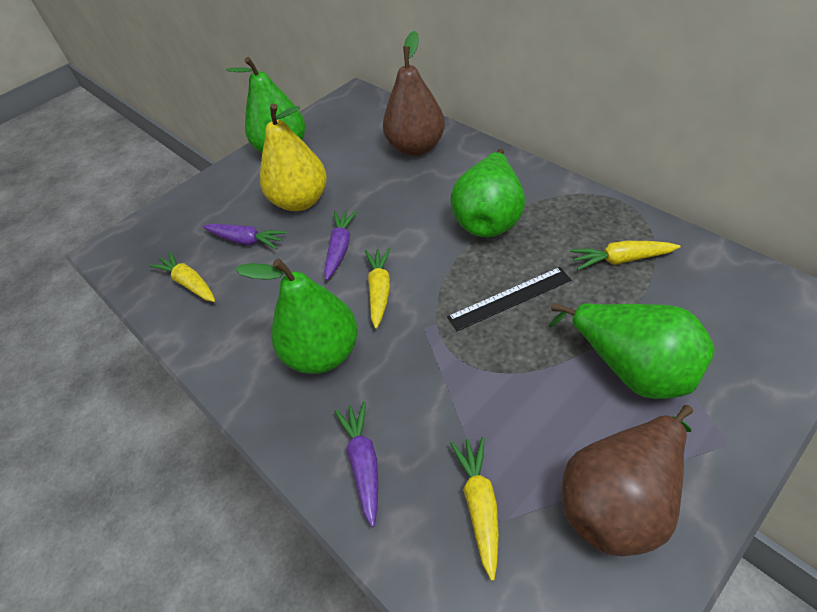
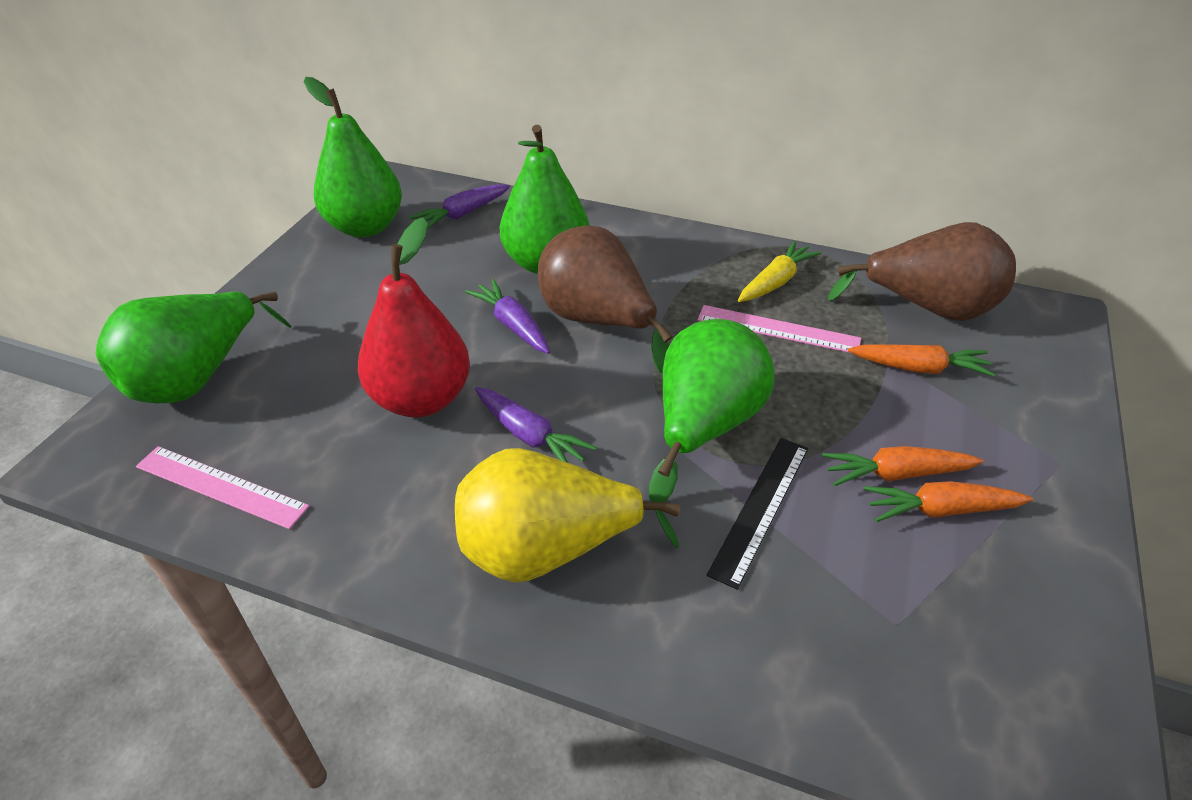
orange carrot: none = 0 -> [822,446,984,486] [848,344,995,376] [864,481,1033,522] = 3
pink ruler: none = 0 -> [136,446,310,529] [698,305,861,353] = 2
red pear: none = 0 -> [358,217,470,417] = 1
yellow carrot: [150,251,215,302] [365,247,391,329] [450,437,499,581] [570,241,680,270] = 4 -> [738,241,821,302] = 1

